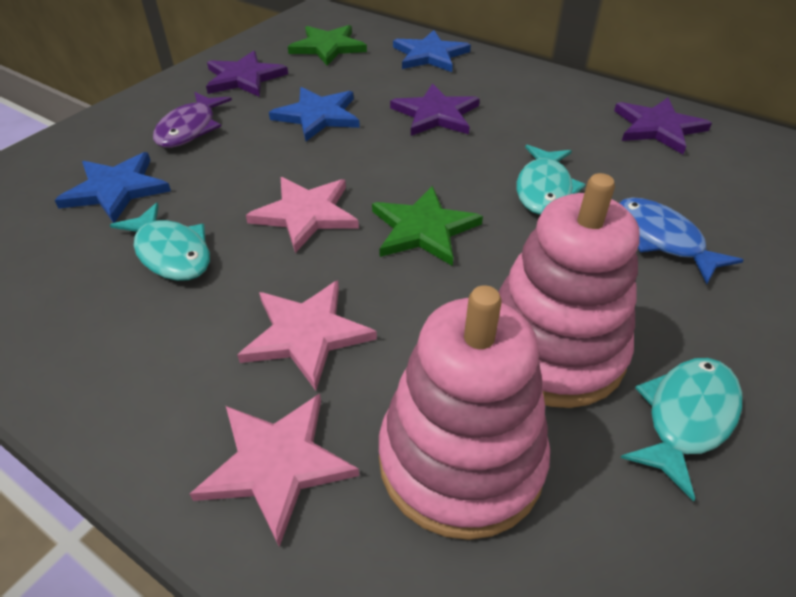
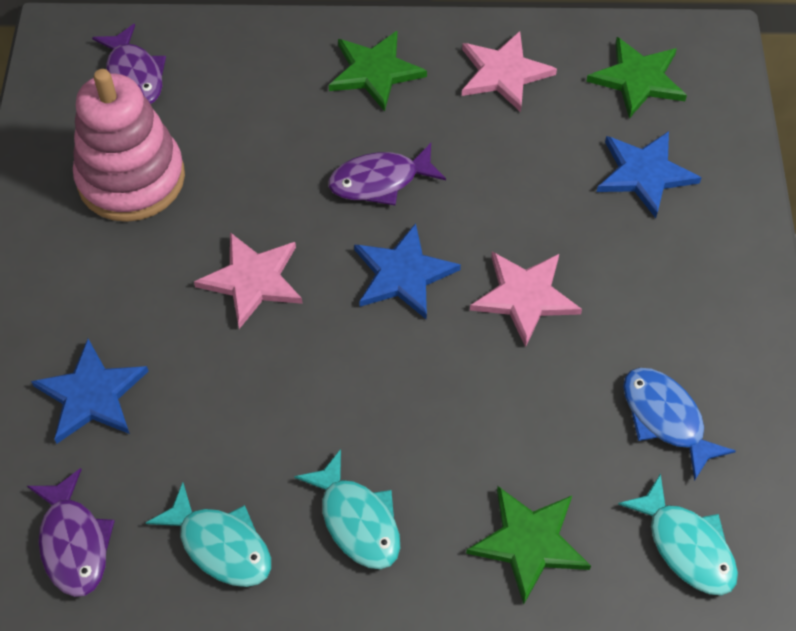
green star: [288,25,367,66] [372,186,483,266] = 2 -> [329,31,427,111] [466,486,591,604] [586,37,687,119] = 3
pink stacking toy: [379,285,550,540] [498,173,639,408] = 2 -> [73,69,185,222] = 1
purple fish: [153,92,232,148] = 1 -> [27,468,115,597] [92,24,166,104] [328,143,446,205] = 3
purple star: [206,51,288,97] [390,83,480,136] [614,98,712,154] = 3 -> none = 0

